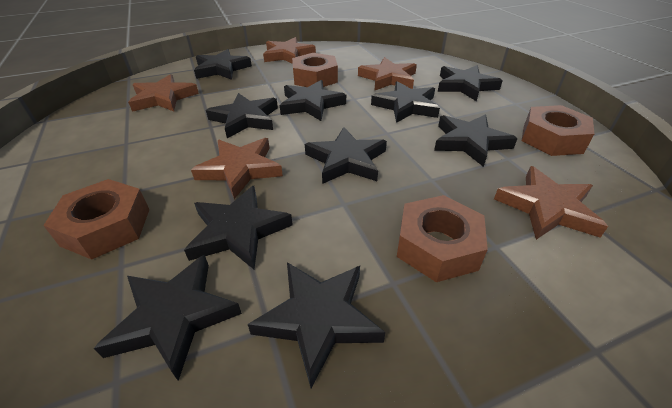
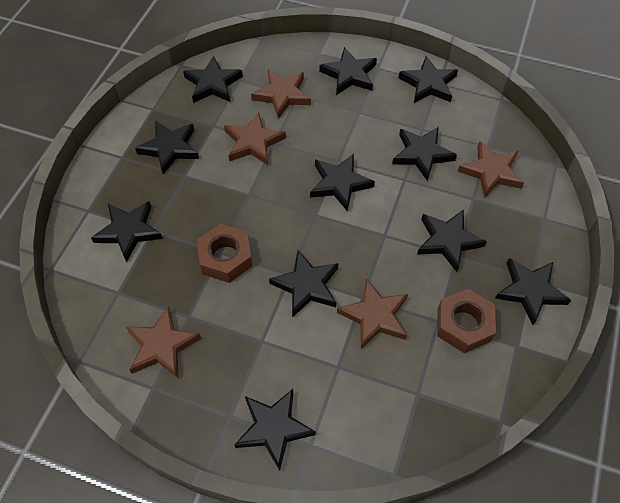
black star: [94,255,242,381] [184,186,293,269] [194,49,252,80] [206,93,278,138] [248,262,385,388] [280,80,346,121] [305,127,387,184] [371,81,440,123] [434,114,518,167] [438,65,503,101] = 10 -> [91,201,163,262] [135,121,199,174] [183,56,243,103] [235,389,316,471] [269,250,338,317] [310,154,375,212] [319,47,377,95] [392,127,457,181] [399,56,458,103] [417,209,487,272] [495,258,571,325] = 11
brown nut: [43,179,149,260] [292,53,338,87] [397,195,488,282] [522,105,595,156] = 4 -> [197,224,253,283] [437,289,496,353] = 2

